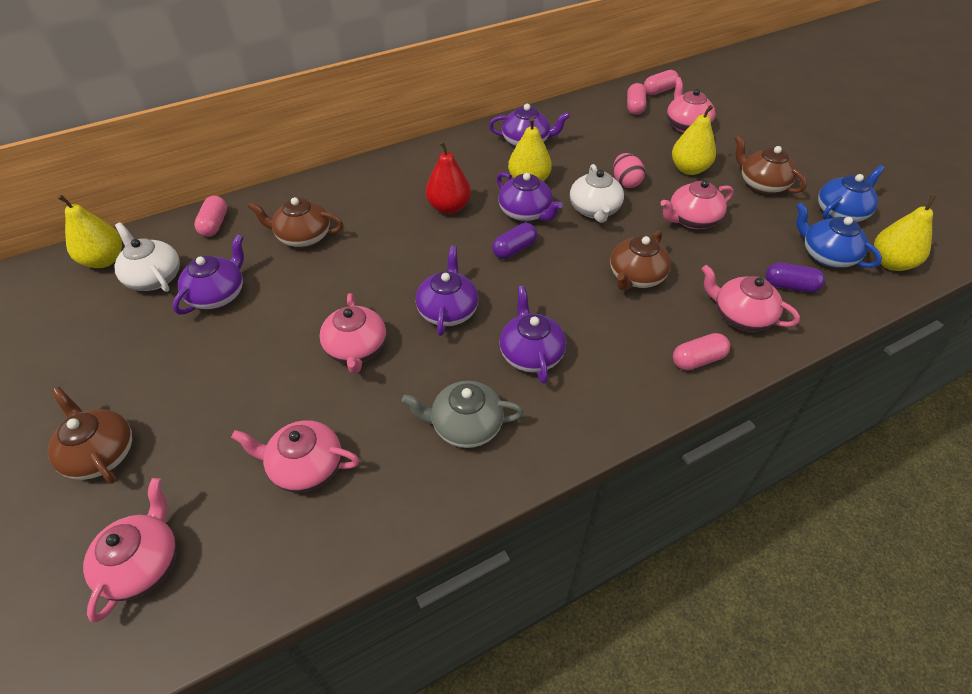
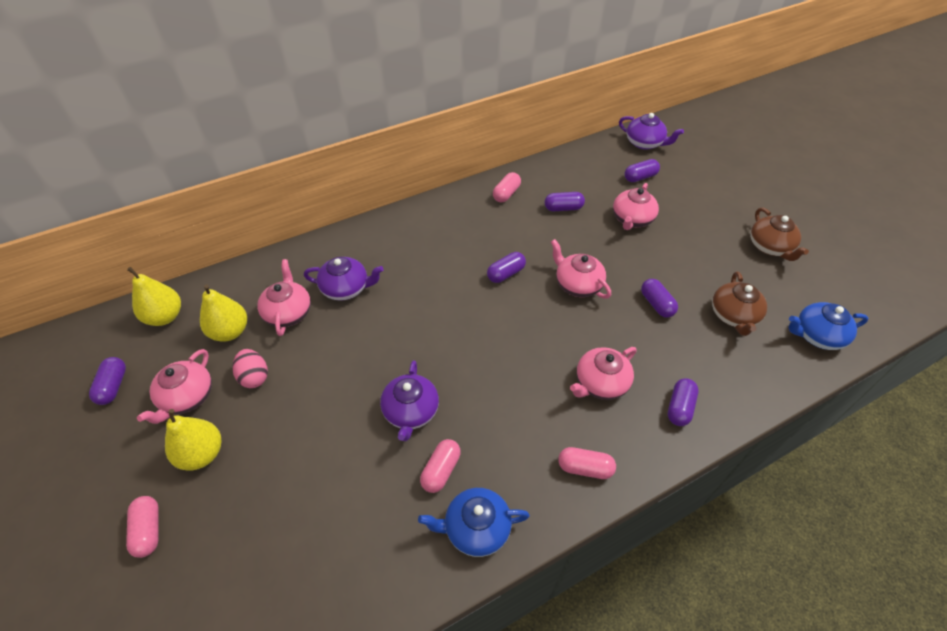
brown teapot: [48,387,132,484] [248,197,343,247] [610,231,671,290] [735,135,807,194] = 4 -> [712,272,767,336] [750,208,809,261] = 2
grey teapot: [402,381,524,448] = 1 -> none = 0
pink teapot: [83,478,177,622] [231,420,359,493] [320,293,386,374] [661,180,734,229] [667,77,715,133] [702,265,800,332] = 6 -> [137,349,212,424] [257,259,311,336] [551,239,611,299] [570,347,637,400] [613,183,659,230] = 5
purple capsule: [492,223,537,259] [765,263,825,293] = 2 -> [89,357,126,405] [487,252,526,283] [545,192,585,211] [624,159,660,182] [641,279,678,317] [668,378,699,426] = 6
purple teapot: [173,235,244,315] [416,246,478,336] [489,104,570,147] [497,172,563,222] [499,286,566,384] = 5 -> [304,257,384,301] [380,360,439,441] [619,113,684,150] = 3
red pear: [426,141,471,214] = 1 -> none = 0
white teapot: [114,222,180,292] [570,164,624,223] = 2 -> none = 0
yellow pear: [58,195,122,268] [508,118,552,181] [672,105,716,175] [874,195,936,271] = 4 -> [127,267,181,326] [165,409,221,471] [200,284,247,342] = 3

